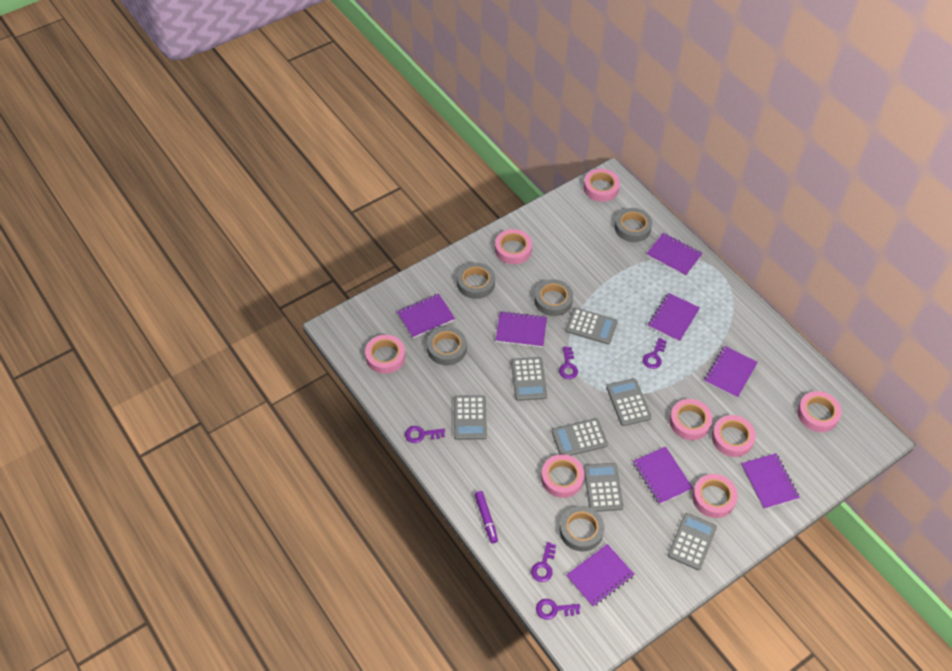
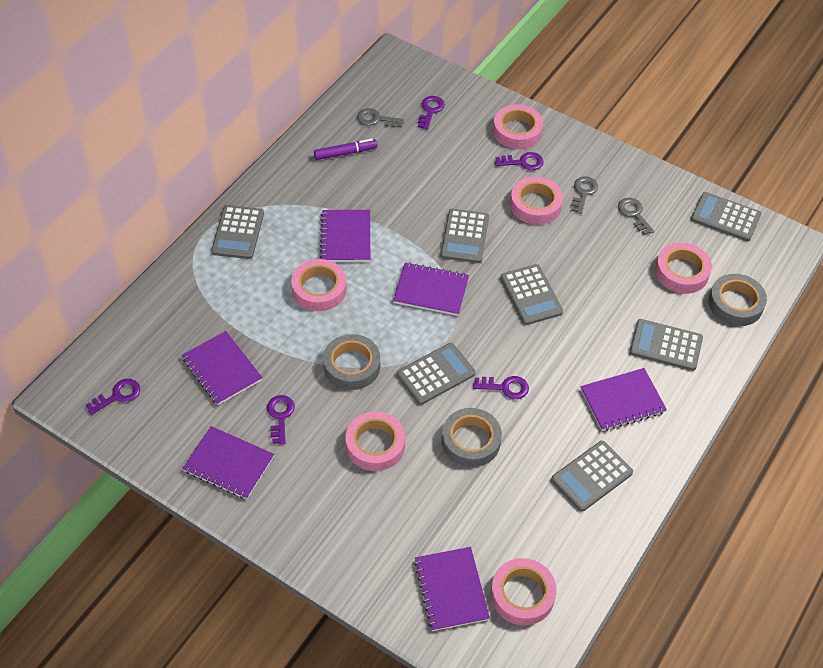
grey key: none = 0 -> [357,108,404,128] [571,176,598,214] [618,198,654,235] = 3
grey tape: [427,327,467,365] [457,262,495,299] [534,279,573,316] [559,506,604,552] [615,208,652,242] = 5 -> [323,334,380,390] [442,408,502,467] [708,274,767,326] = 3
pink tape: [365,335,405,374] [495,229,532,264] [541,454,585,498] [584,169,620,202] [669,399,713,440] [692,474,738,518] [712,415,756,457] [797,391,842,432] = 8 -> [291,259,347,311] [345,411,405,471] [491,558,557,626] [493,104,543,149] [510,177,563,225] [655,243,712,294] = 6
purple notebook: [397,294,455,338] [496,311,547,347] [566,544,635,607] [633,446,693,505] [646,233,703,276] [648,293,700,342] [704,346,758,398] [741,453,800,509] = 8 -> [181,331,263,405] [182,426,274,500] [320,210,370,262] [393,262,469,316] [414,547,490,631] [580,368,667,431] = 6

